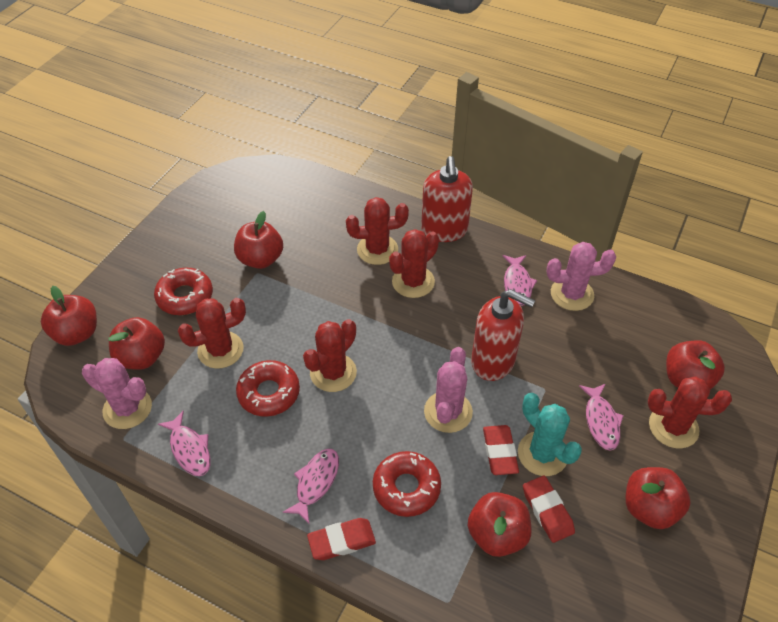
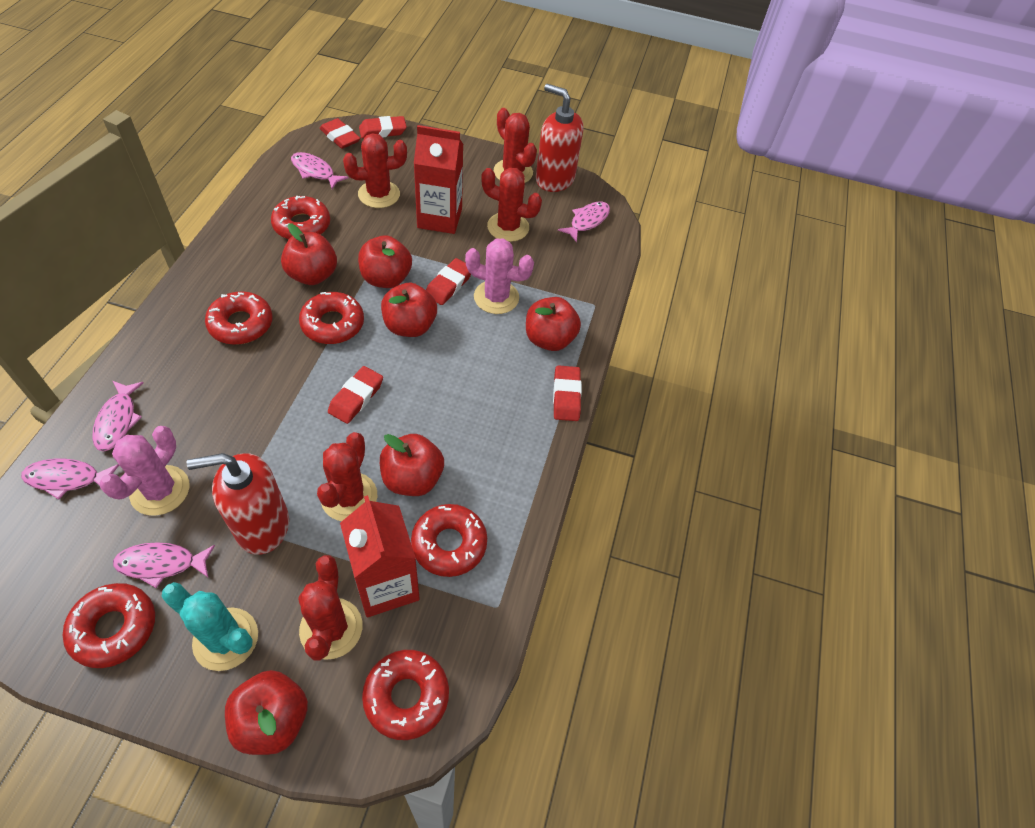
pink cactus: [82,358,152,429] [424,347,473,433] [546,242,616,311] = 3 -> [99,426,189,516] [465,238,534,314] = 2
pink fish: [158,411,210,476] [283,449,339,523] [503,255,537,306] [579,384,624,451] = 4 -> [21,459,119,500] [92,381,144,451] [113,542,215,588] [291,152,348,189] [558,202,610,242] = 5
red carton: none = 0 -> [340,495,420,617] [414,125,463,234] = 2
red donut: [154,268,213,315] [236,360,300,417] [373,451,441,517] = 3 -> [63,583,155,668] [205,291,273,345] [271,196,330,239] [299,292,364,344] [362,650,449,740] [411,504,487,577] = 6
red eraser: [307,518,376,560] [483,425,519,475] [523,476,575,543] = 3 -> [320,118,360,149] [328,366,383,424] [359,116,407,138] [426,258,471,305] [553,365,582,421] = 5

